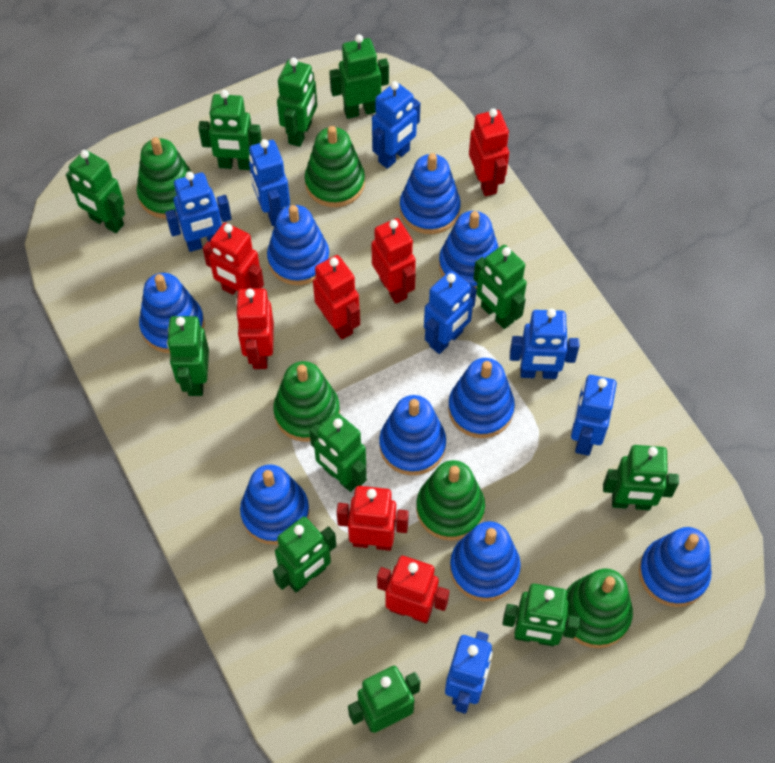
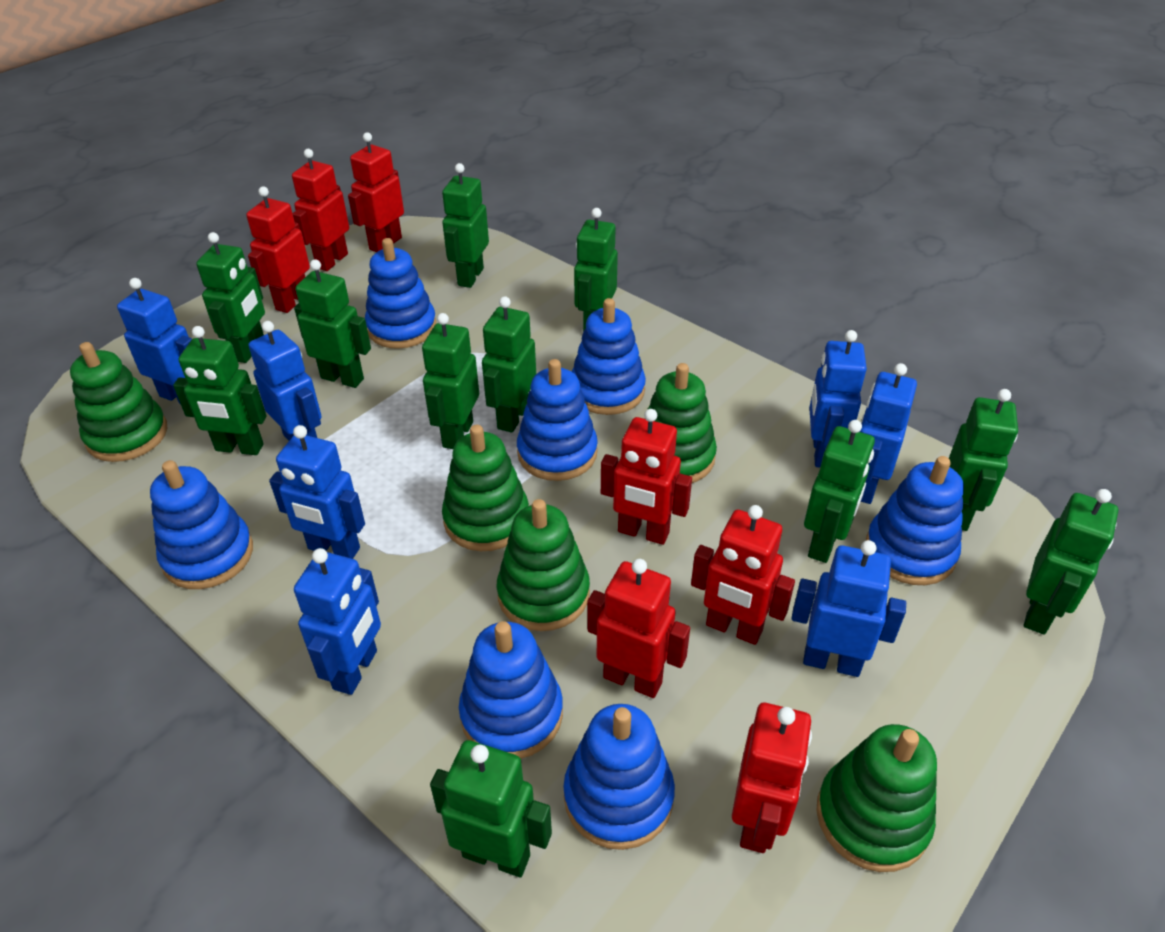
blue stacking toy: [139,273,205,353] [240,464,310,545] [267,205,330,285] [379,395,446,475] [400,153,461,234] [439,211,499,289] [448,358,515,438] [450,521,521,601] [639,527,712,607] = 9 -> [150,460,253,589] [365,238,436,349] [459,621,563,759] [517,359,598,481] [563,704,675,850] [572,298,646,415] [866,456,964,585] = 7

